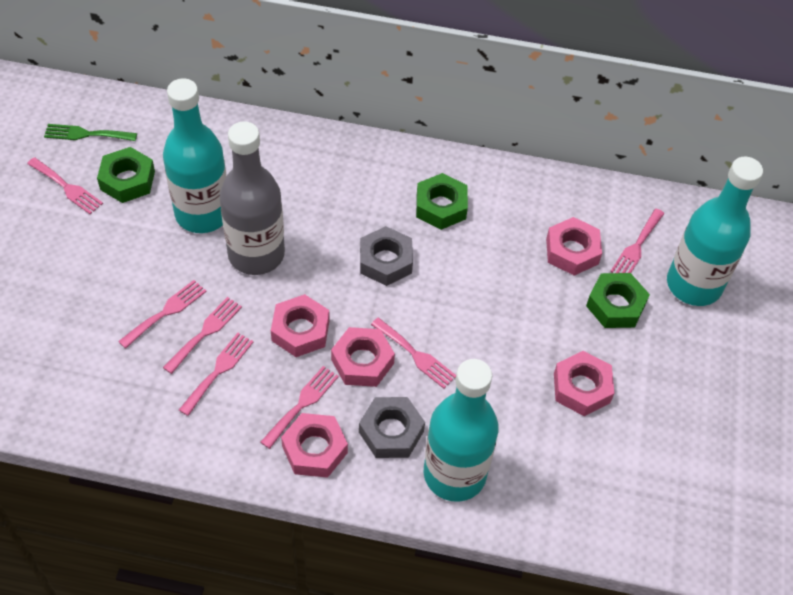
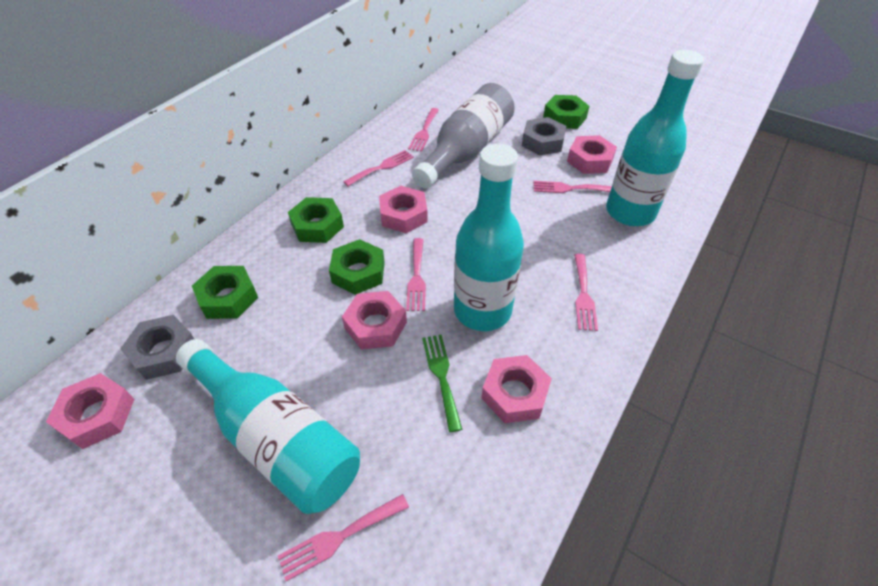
green nut: [97,147,155,203] [416,173,468,230] [586,273,650,328] = 3 -> [192,266,258,319] [288,197,344,243] [329,239,385,295] [543,95,589,129] = 4
pink fork: [27,157,103,214] [118,280,207,349] [163,297,242,374] [179,333,253,416] [261,366,339,449] [371,318,456,389] [610,209,665,273] = 7 -> [278,494,409,582] [343,150,414,186] [406,238,426,311] [408,108,439,152] [533,181,612,193] [574,254,598,331] = 6

